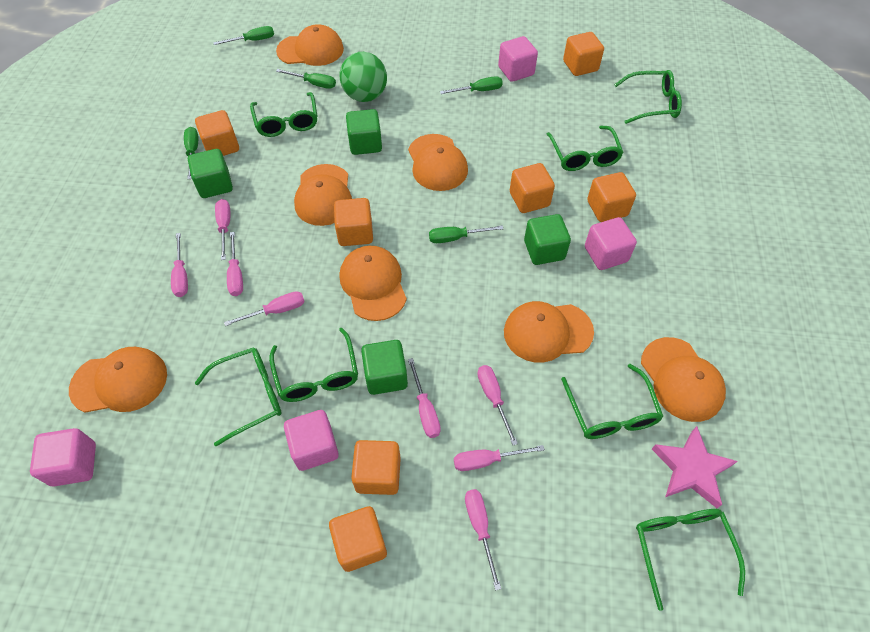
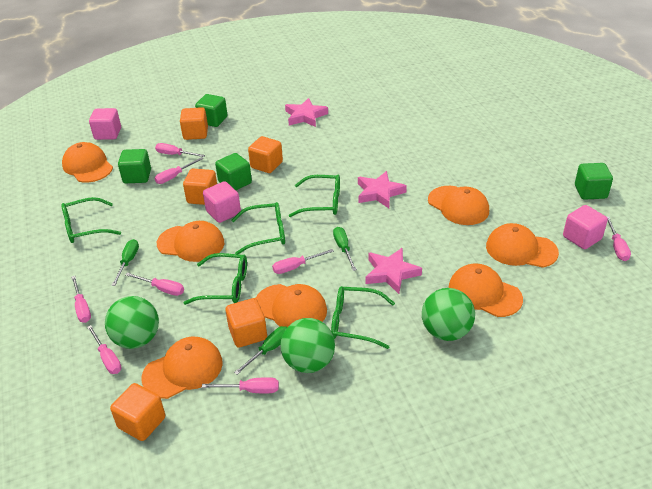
green ball: [339,52,387,102] = 1 -> [105,296,159,349] [280,318,335,373] [422,288,475,341] = 3
green glasses: [195,347,281,446] [250,92,317,137] [269,328,358,402] [547,126,624,171] [561,364,663,439] [614,70,682,124] [636,509,745,611] = 7 -> [61,197,121,243] [184,253,247,305] [231,202,285,254] [288,175,340,217] [331,286,395,349] = 5
green screwdriver: [184,127,198,179] [213,26,274,45] [276,69,336,89] [429,225,503,243] [440,76,503,94] = 5 -> [111,239,139,286] [234,326,287,375] [333,227,357,271] = 3
orange cube: [195,110,239,156] [329,506,387,572] [334,198,373,246] [351,440,401,495] [510,163,555,213] [563,32,604,76] [587,172,636,222] = 7 -> [110,383,165,441] [180,107,208,140] [183,169,217,205] [225,298,267,348] [248,136,283,173] = 5
pink cube: [30,428,96,486] [284,410,339,471] [498,36,538,82] [585,217,637,270] = 4 -> [89,108,121,140] [203,181,241,223] [563,205,608,249] = 3
pink star: [652,426,738,508] = 1 -> [285,98,328,127] [358,171,407,208] [365,248,422,294] = 3

